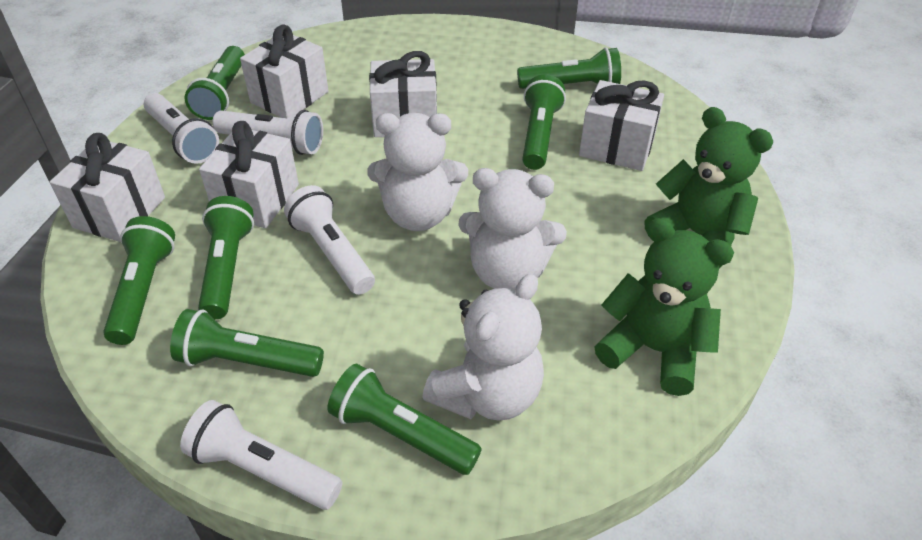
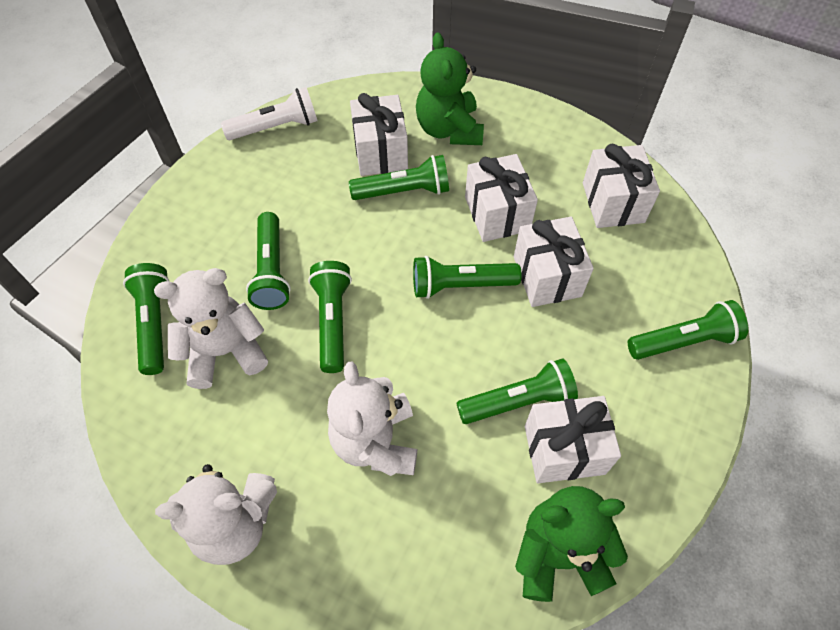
white flashlight: [144,93,219,164] [180,400,342,510] [212,110,323,155] [284,185,375,295] = 4 -> [221,87,317,140] = 1

